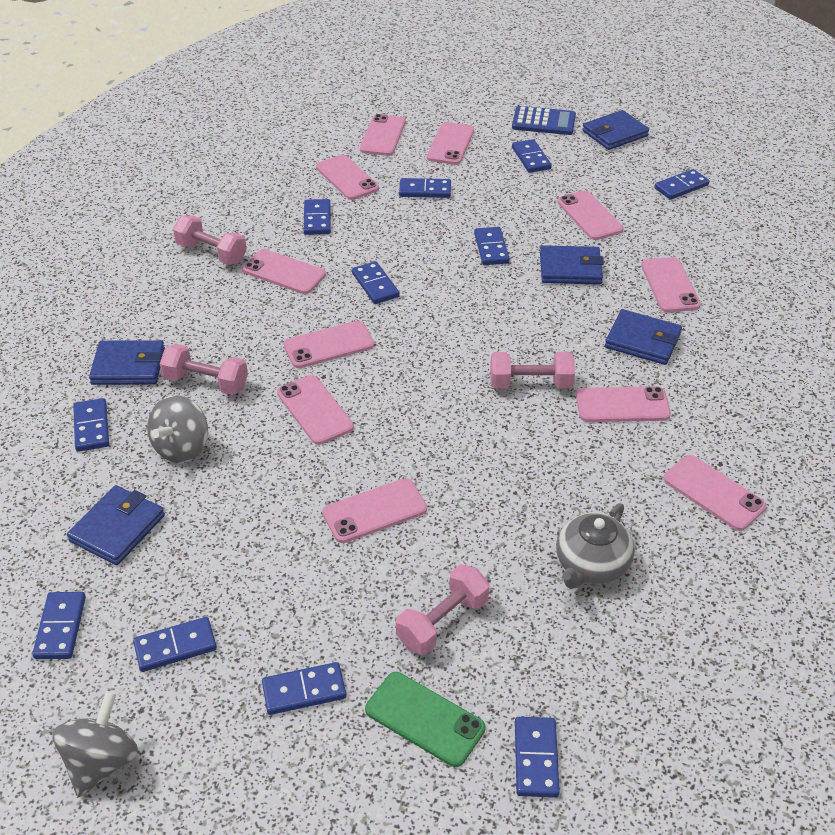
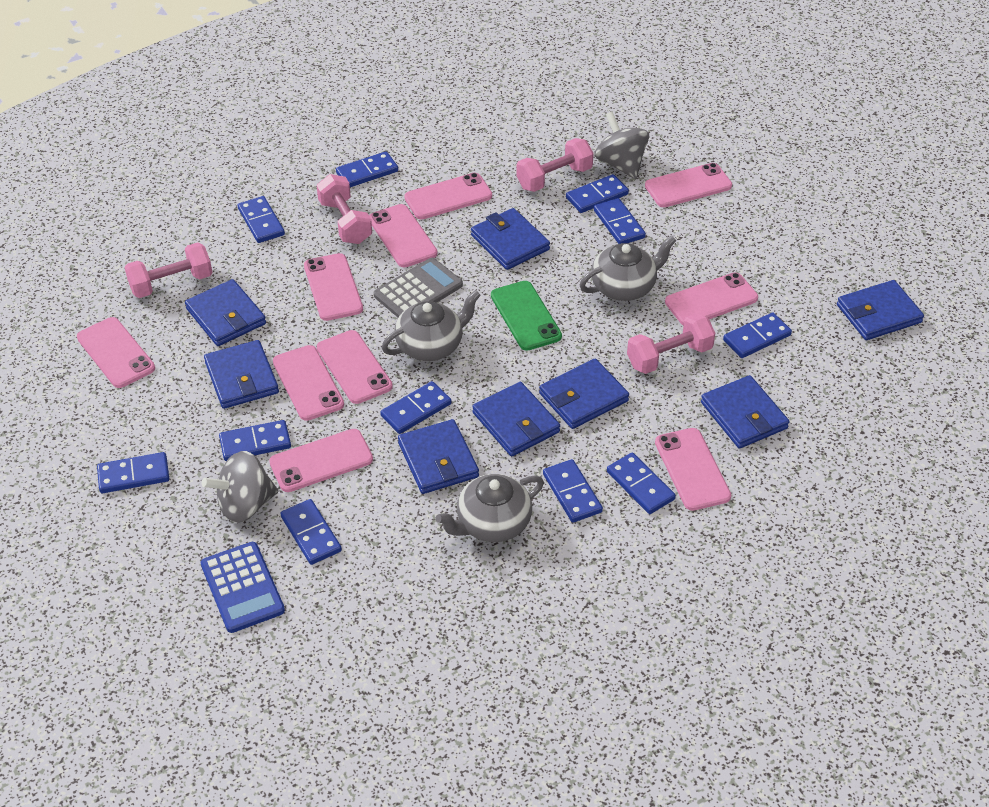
blue wallet: [67,485,165,565] [89,340,165,385] [540,245,604,285] [582,110,649,150] [605,309,682,365] = 5 -> [185,279,266,346] [204,340,279,409] [398,419,479,494] [471,208,550,270] [472,382,560,456] [539,359,629,429] [701,375,789,449] [837,280,924,340] = 8
grey calculator: none = 0 -> [374,258,463,317] = 1
grey teapot: [556,503,635,589] = 1 -> [382,290,481,361] [436,474,544,542] [579,235,677,301] = 3
pink phone: [242,249,326,294] [277,375,354,445] [283,321,374,368] [316,155,379,200] [322,478,427,543] [360,114,405,156] [427,122,474,165] [557,190,624,240] [576,387,671,422] [641,257,701,312] [663,455,766,531] = 11 -> [77,317,155,388] [269,429,373,492] [273,345,344,421] [304,253,363,321] [317,330,393,404] [369,204,437,267] [404,173,492,219] [645,163,732,207] [655,428,731,511] [665,272,758,326] = 10

